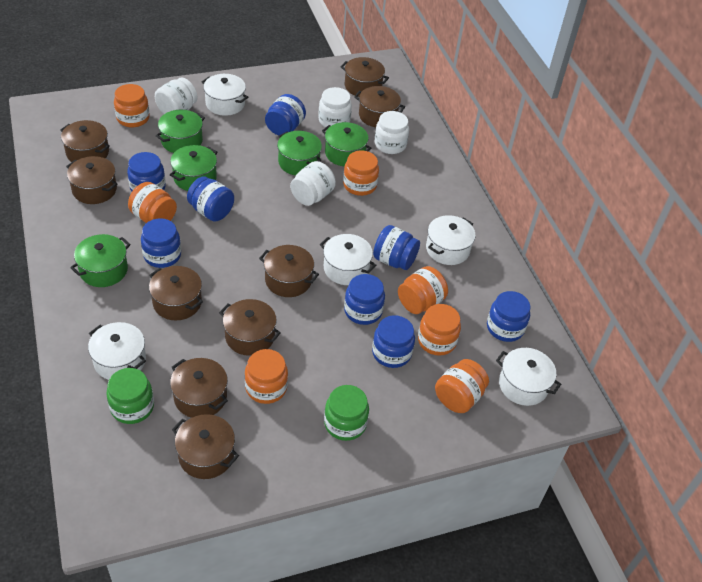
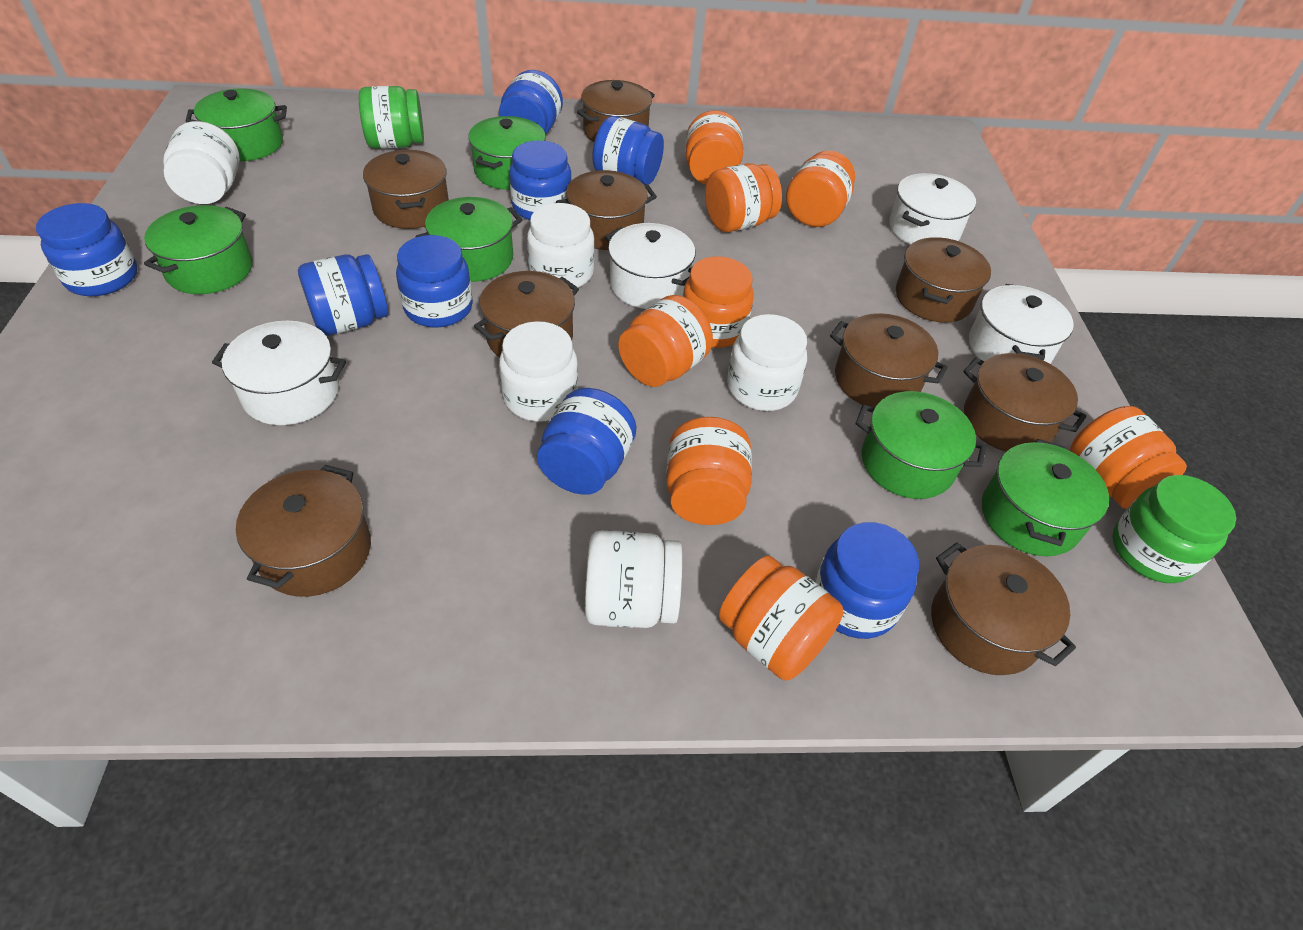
green pot: [70,234,131,287] [156,110,205,153] [170,145,217,191] [277,131,322,175] [322,122,372,166] = 5 -> [144,205,253,294] [186,88,287,161] [416,197,522,282] [468,116,546,190] [856,391,987,499] [982,439,1109,556] = 6
orange jar: [114,84,150,128] [128,182,177,223] [245,349,288,404] [343,150,379,196] [398,266,448,314] [418,304,461,356] [435,359,489,413] = 7 -> [618,295,713,387] [666,417,752,525] [683,256,754,348] [685,110,743,185] [705,163,782,233] [719,556,844,680] [786,151,855,227] [1070,406,1187,509] = 8
white jar: [155,78,198,114] [290,161,336,206] [318,87,352,127] [375,111,409,154] = 4 -> [163,121,240,204] [499,321,578,422] [527,203,595,290] [585,531,682,628] [727,314,807,411] = 5
white pot: [88,322,146,380] [202,74,248,116] [320,234,376,285] [426,215,476,265] [496,348,561,406] = 5 -> [212,321,346,425] [605,223,695,309] [889,173,976,245] [969,284,1074,364] = 4

